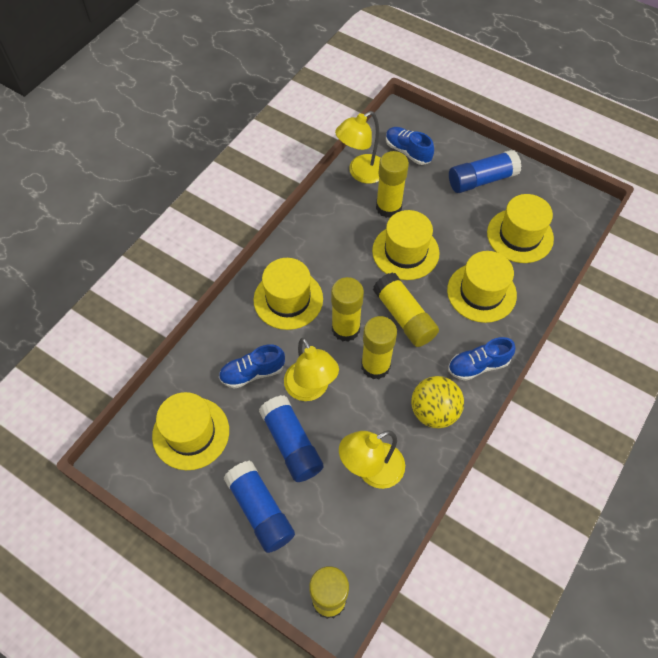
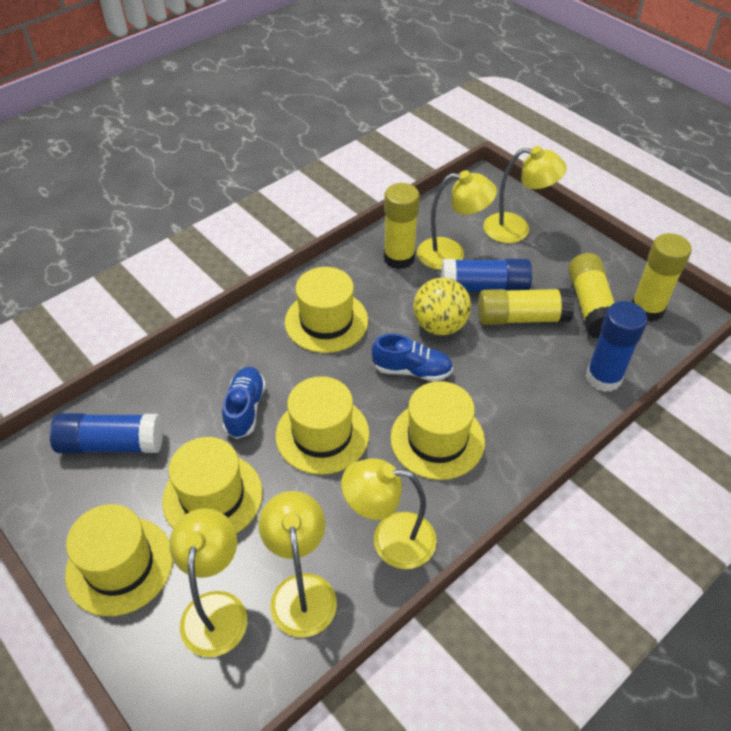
blue shoe: [219,344,285,389] [386,127,434,165] [448,337,516,381] = 3 -> [222,367,266,439] [372,334,453,381] = 2
yellow glue stick: [309,566,349,619] [331,277,364,342] [361,316,397,379] [373,272,439,347] [376,151,409,218] = 5 -> [384,183,420,269] [478,288,574,325] [568,253,615,339] [632,233,692,322] = 4
yellow lamp: [284,338,339,401] [335,111,381,184] [339,430,405,489] = 3 -> [169,508,247,657] [259,491,337,637] [341,458,437,569] [417,170,497,270] [483,146,567,243] = 5

